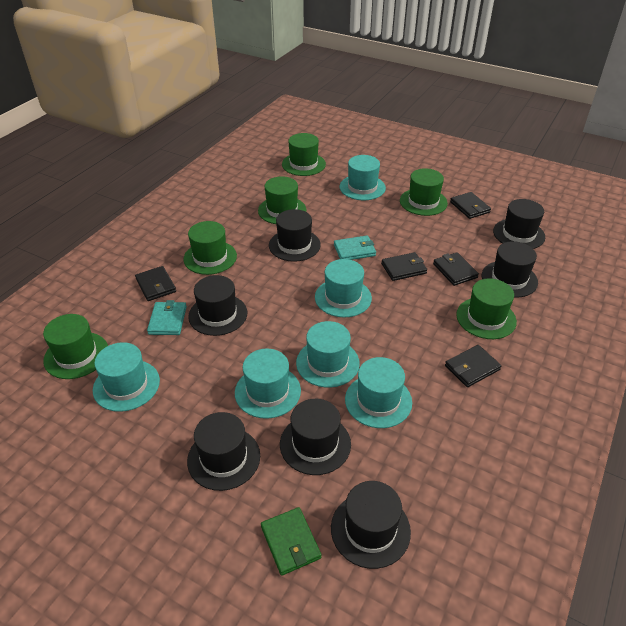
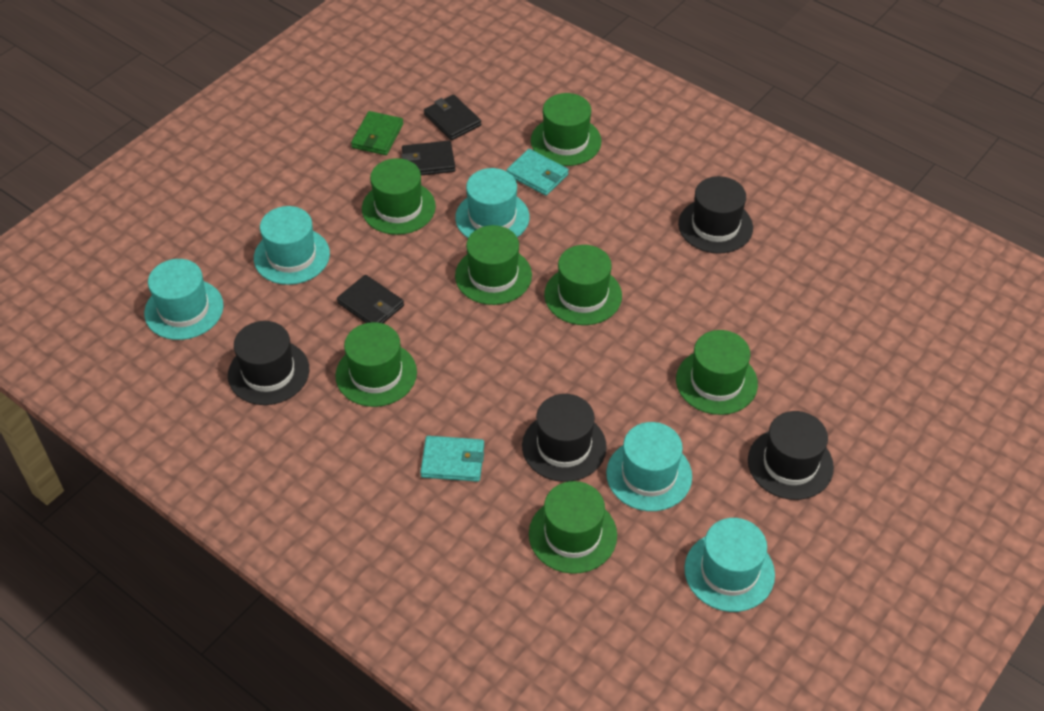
black hat: [187,412,260,491] [188,275,247,336] [269,209,321,262] [280,399,351,475] [331,481,411,569] [482,241,538,298] [493,199,545,249] = 7 -> [228,321,309,405] [522,394,607,482] [678,176,753,254] [748,411,834,500] = 4
black wallet: [135,266,176,301] [381,252,427,281] [433,252,479,286] [445,345,501,387] [450,192,491,219] = 5 -> [337,275,404,323] [402,141,456,175] [424,95,481,140] = 3
green hat: [43,314,108,379] [183,221,237,275] [258,176,307,224] [282,133,326,176] [400,168,448,216] [456,278,517,339] = 6 -> [335,322,417,407] [362,158,436,235] [455,225,532,305] [529,481,617,574] [531,93,601,166] [544,245,622,325] [676,330,758,415] = 7
turquoise hat: [93,342,160,412] [235,349,301,419] [296,321,360,388] [315,259,372,317] [340,155,386,200] [345,357,412,428] = 6 -> [144,259,224,340] [254,206,330,285] [455,168,529,238] [606,422,692,511] [684,518,775,612] = 5

